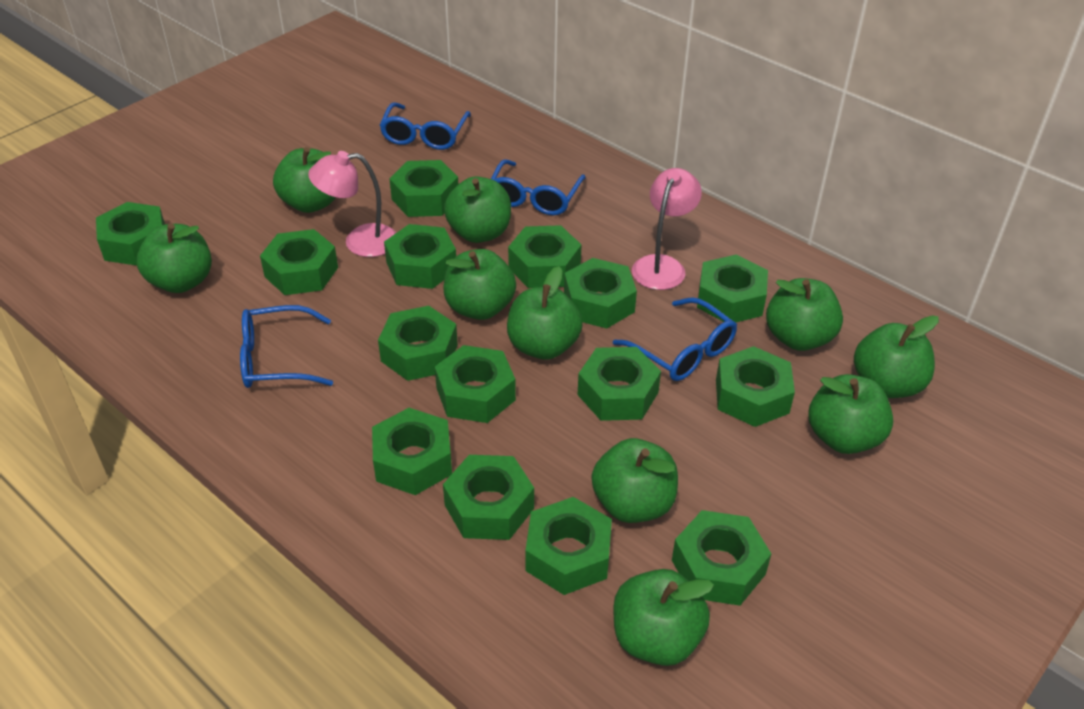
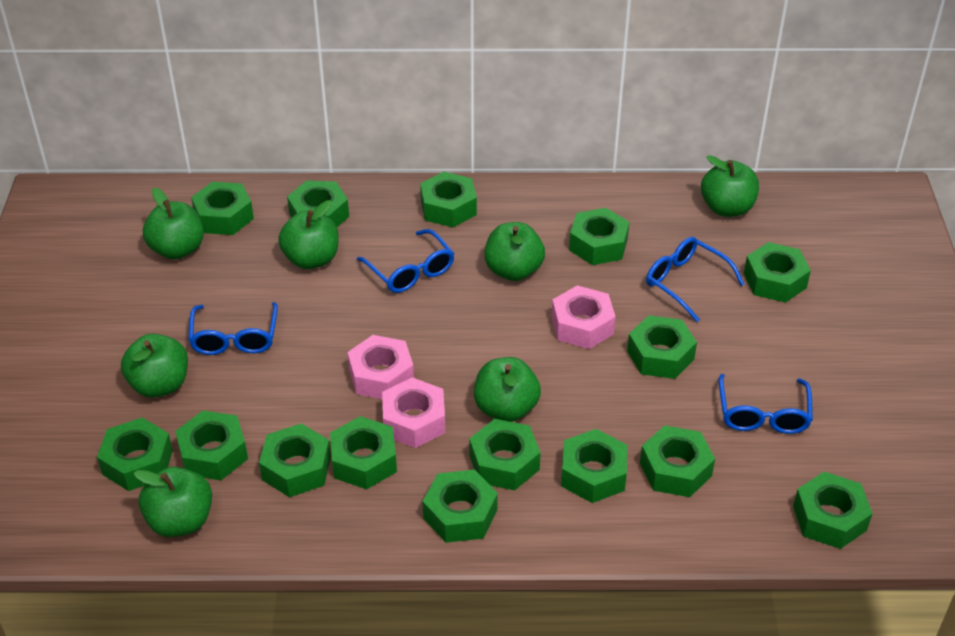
green apple: [137,224,212,293] [273,147,336,213] [443,249,516,320] [444,176,511,243] [507,266,583,360] [592,438,678,523] [614,569,714,666] [766,278,843,351] [808,374,893,454] [854,315,939,398] = 10 -> [121,334,188,398] [134,467,212,537] [143,188,204,260] [278,200,339,269] [474,357,541,422] [484,222,545,281] [701,155,759,217] = 7
pink lamp: [308,151,396,257] [632,168,702,290] = 2 -> none = 0
pink nut: none = 0 -> [347,335,414,399] [382,377,445,448] [552,285,616,349] = 3

